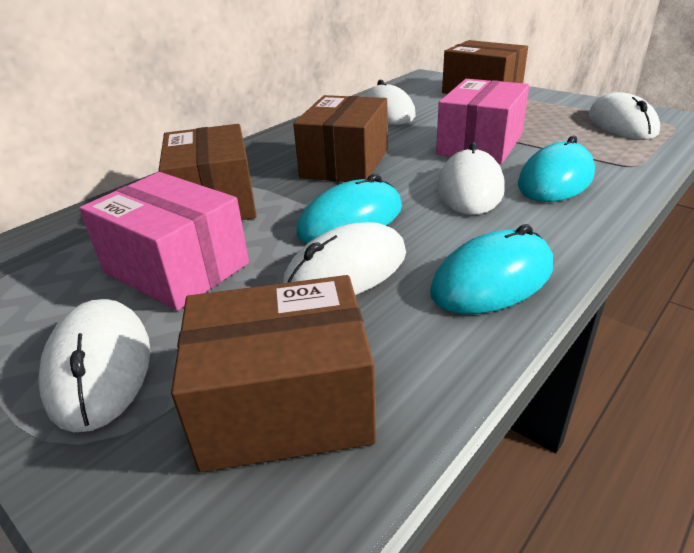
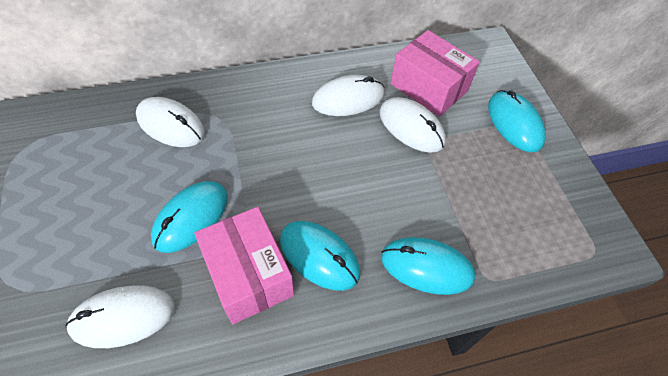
brown box: [159,124,257,220] [171,275,376,472] [293,95,388,182] [442,40,528,94] = 4 -> none = 0
turquoise mouse: [297,174,402,244] [430,224,553,314] [518,136,595,202] = 3 -> [151,181,228,253] [280,221,360,291] [381,237,475,295] [488,90,546,152] = 4
white mouse: [38,299,150,432] [283,222,406,295] [365,80,416,125] [437,142,505,215] [589,92,660,140] = 5 -> [65,285,175,348] [136,97,205,147] [312,75,385,116] [379,97,446,153] = 4

